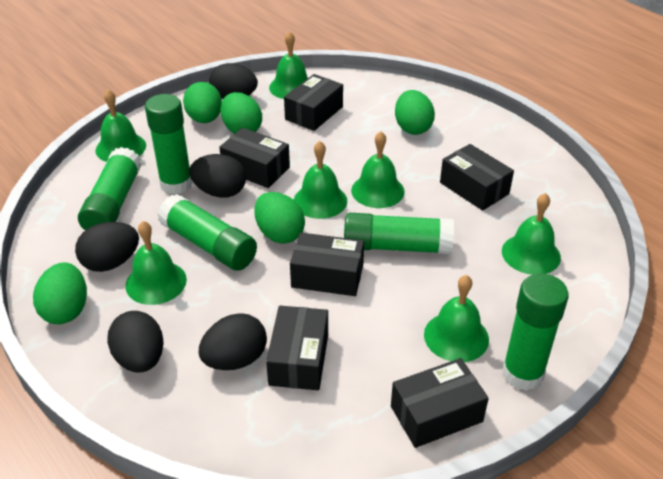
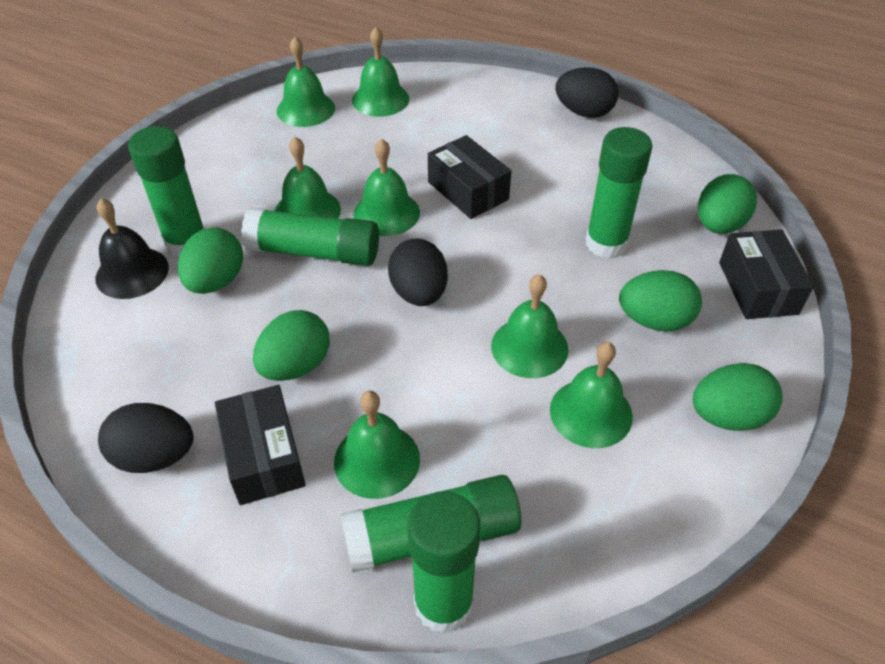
black bell: none = 0 -> [95,198,169,299] = 1
black box: [219,128,290,188] [266,306,328,390] [284,74,343,131] [290,232,364,296] [391,358,489,448] [440,144,514,211] = 6 -> [215,385,306,505] [428,135,511,219] [719,229,814,319] = 3
black egg: [75,222,139,272] [107,311,164,372] [189,154,246,198] [199,313,267,370] [209,63,258,99] = 5 -> [98,403,194,473] [388,238,448,306] [555,67,618,118] = 3

